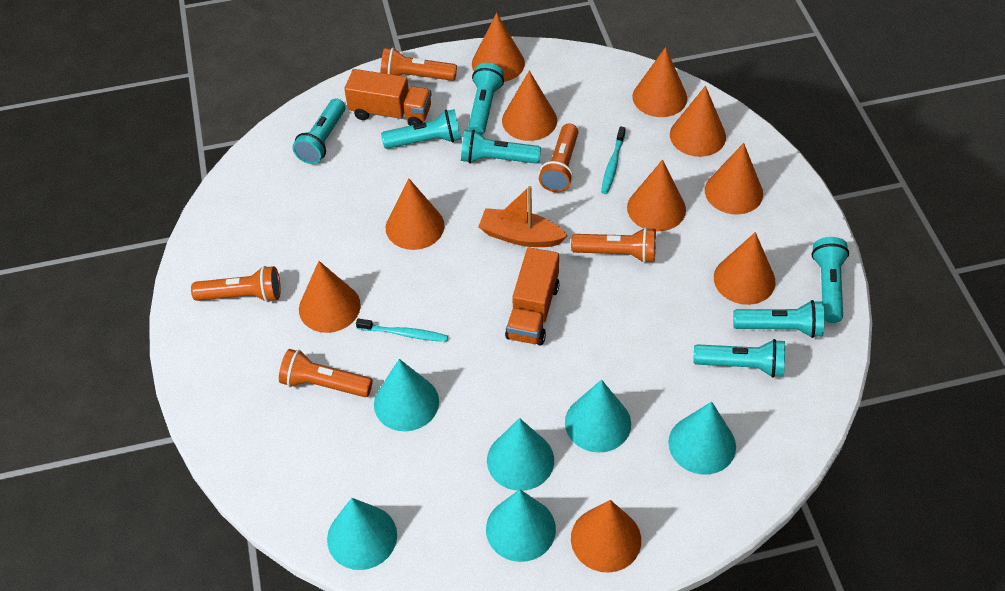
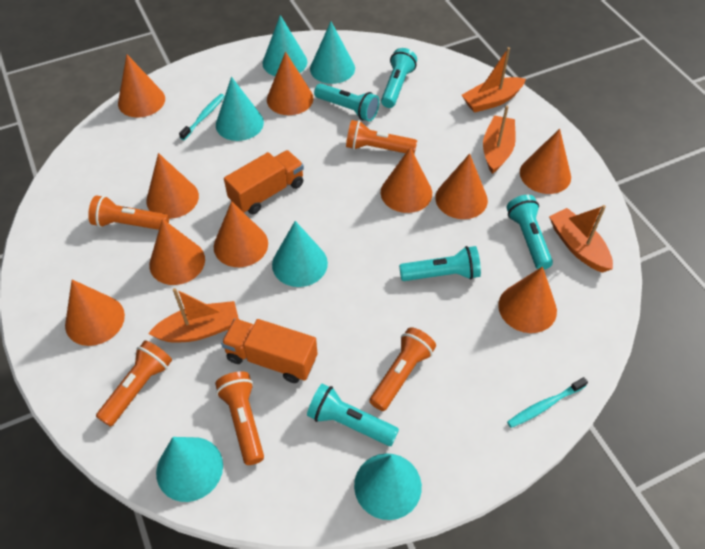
orange boat: [478,186,568,247] = 1 -> [148,288,239,342] [462,47,526,113] [483,106,516,174] [549,205,613,273] = 4
turquoise flashlight: [292,98,345,164] [381,109,461,149] [461,130,541,164] [468,63,504,135] [693,339,785,378] [733,300,824,338] [812,237,849,323] = 7 -> [307,384,399,446] [314,83,380,121] [381,48,417,108] [399,246,481,281] [506,195,553,270] = 5

